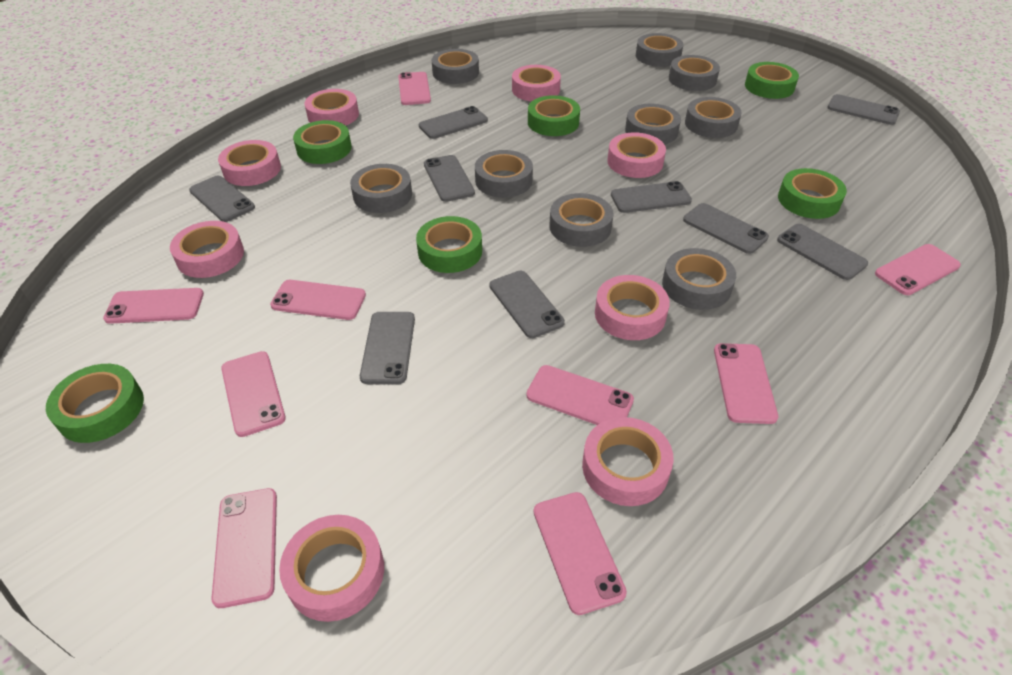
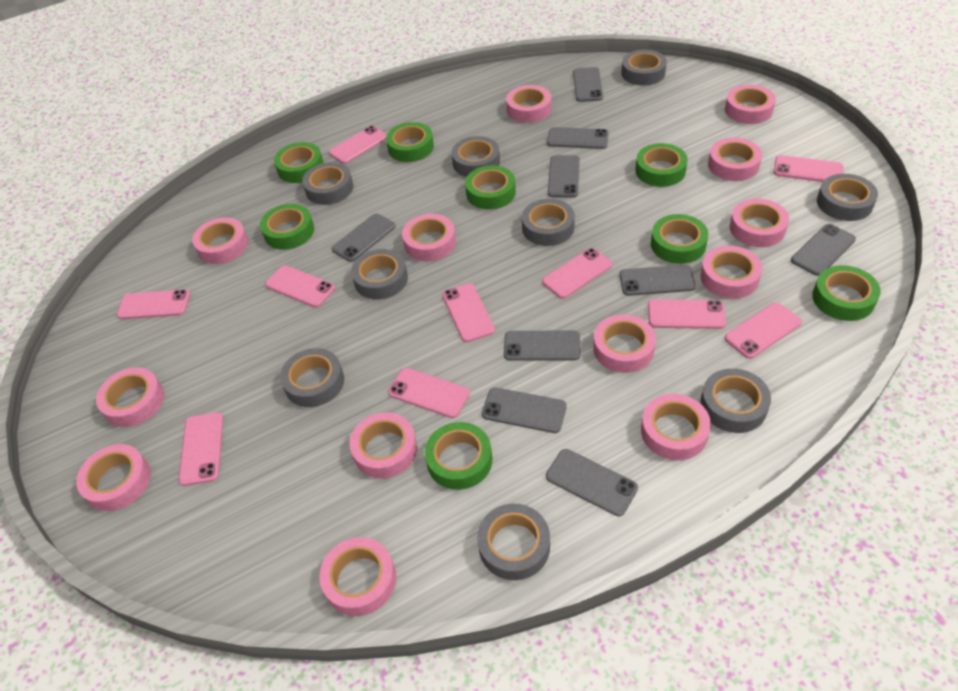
green tape: [46,364,144,443] [293,120,352,164] [416,216,482,273] [528,95,580,136] [745,62,799,99] [778,168,847,219] = 6 -> [260,204,314,250] [274,142,324,183] [386,122,434,162] [425,422,492,490] [465,165,516,210] [635,143,688,187] [651,214,708,264] [812,265,880,321] = 8
pink phone: [103,288,204,324] [211,488,277,608] [221,351,286,437] [270,280,366,320] [398,72,431,105] [526,365,634,425] [534,492,627,615] [714,343,778,424] [875,244,961,295] = 9 -> [117,289,190,319] [179,412,223,486] [265,265,335,308] [329,126,387,164] [388,368,470,418] [442,283,495,342] [542,248,612,299] [648,299,726,329] [724,302,802,359] [773,155,843,182] = 10
pink tape: [170,221,244,278] [218,140,281,186] [279,515,384,622] [304,89,359,126] [512,65,561,101] [582,417,674,506] [595,275,670,340] [607,132,666,178] = 8 -> [76,444,151,511] [96,368,164,427] [192,217,248,264] [319,537,396,616] [350,412,417,478] [402,214,456,261] [506,85,551,123] [593,314,656,373] [641,394,711,460] [701,246,762,299] [708,138,762,181] [725,85,776,124] [730,198,789,247] = 13

